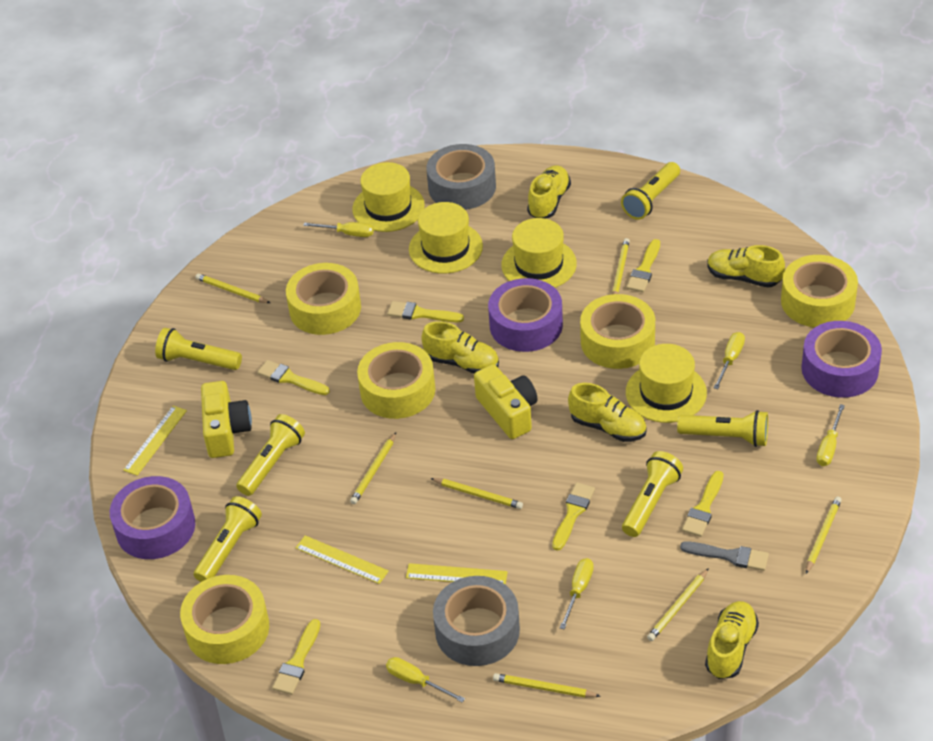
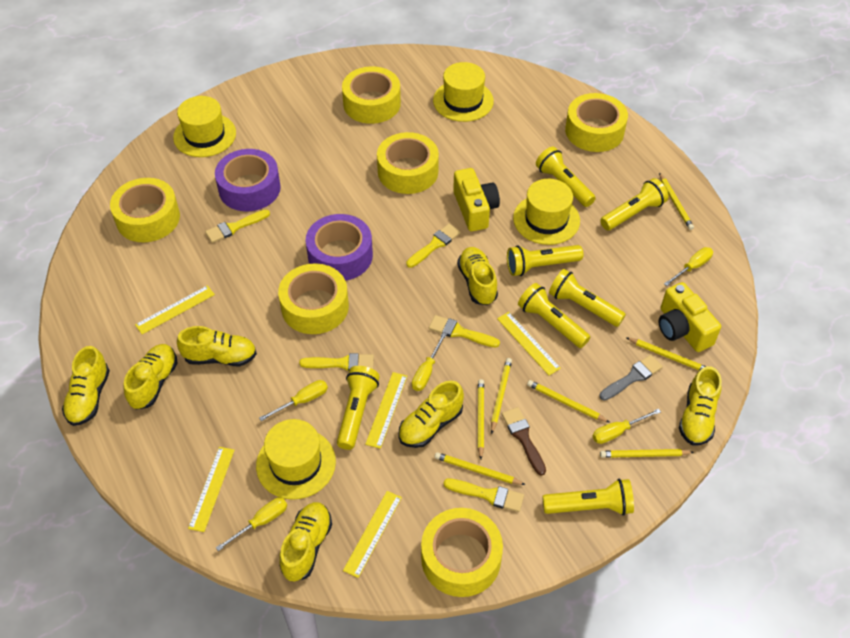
brown brush: none = 0 -> [502,407,546,476] = 1
grey tape: [426,144,496,210] [433,576,520,666] = 2 -> none = 0
purple tape: [110,476,195,559] [488,278,563,352] [801,321,882,398] = 3 -> [215,149,281,211] [306,214,373,281] = 2
yellow brush: [257,360,330,395] [272,619,321,695] [387,301,464,322] [552,482,595,551] [626,239,660,292] [682,471,724,537] = 6 -> [205,210,270,243] [299,353,374,371] [406,224,461,268] [429,315,500,348] [443,478,524,512] = 5
yellow flashlight: [155,328,242,370] [194,496,262,582] [236,414,305,496] [621,162,680,220] [622,451,683,537] [677,410,768,447] = 6 -> [337,366,380,450] [507,245,583,276] [518,283,590,348] [536,147,596,207] [542,479,634,516] [549,269,626,327] [600,178,669,230] = 7
yellow ruler: [123,406,187,476] [296,535,389,584] [406,563,508,585] = 3 -> [135,285,215,334] [188,447,234,532] [343,491,402,578] [365,372,407,449] [497,312,561,375] = 5
yellow shoe: [421,321,499,374] [527,165,571,218] [568,383,647,442] [705,601,759,679] [707,245,785,288] = 5 -> [62,346,110,426] [124,344,178,409] [177,326,257,366] [279,502,332,581] [398,381,464,448] [457,247,498,305] [679,366,722,445] = 7
yellow tape: [180,575,269,664] [286,263,361,335] [357,342,435,419] [580,294,655,369] [781,255,858,327] = 5 -> [110,178,180,242] [278,263,349,334] [342,66,401,124] [377,132,439,194] [421,508,503,597] [565,93,628,152] = 6

